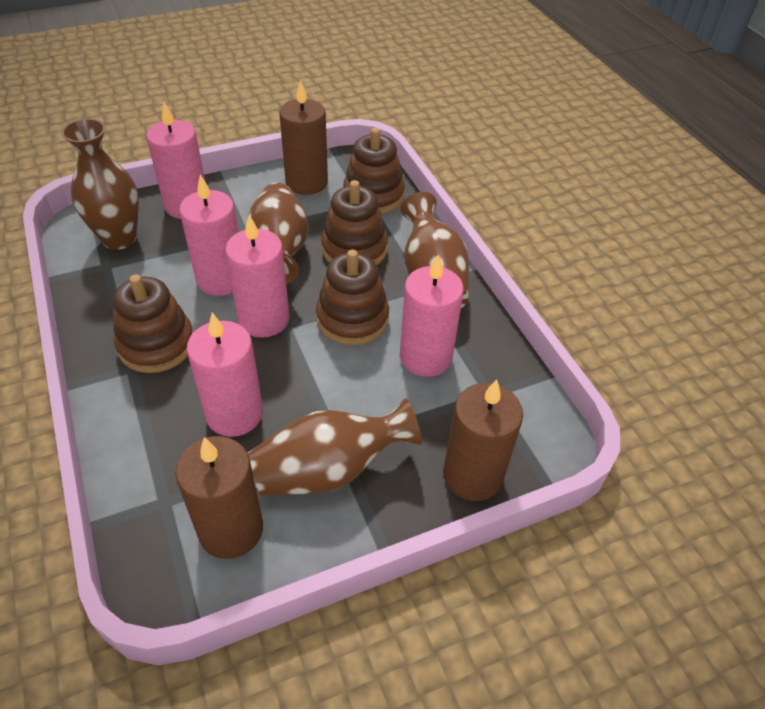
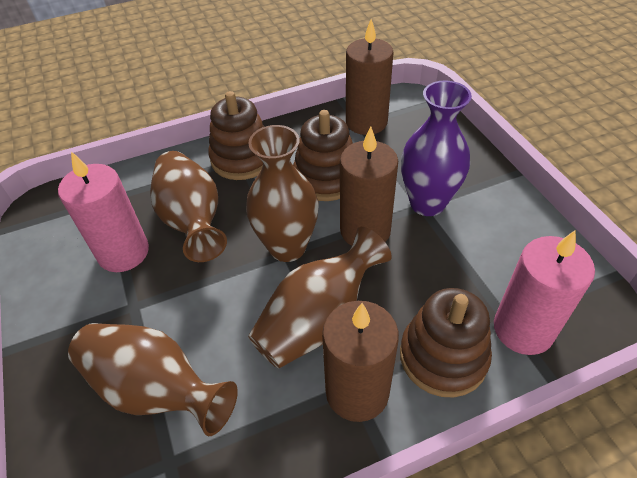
brown stacking toy: [113,275,193,373] [316,250,389,345] [321,180,388,265] [343,128,405,214] = 4 -> [208,91,264,180] [293,110,353,201] [400,288,492,397] = 3
pink candle: [146,102,205,219] [179,174,238,296] [187,312,263,437] [225,215,290,338] [400,255,464,377] = 5 -> [58,151,149,272] [494,230,595,355] = 2
purple vase: none = 0 -> [401,80,472,216] = 1

